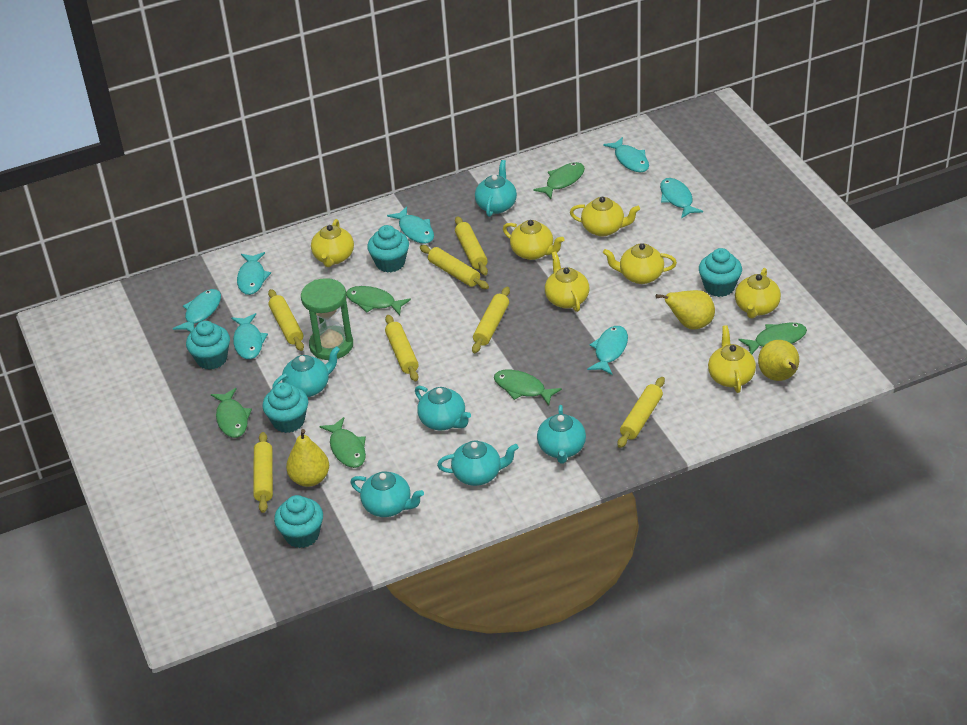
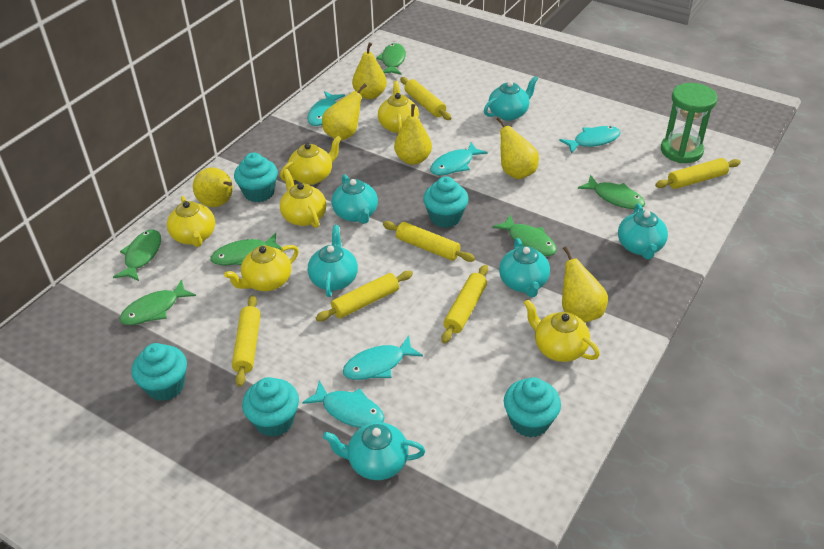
turquoise fish: [173,289,221,332] [231,313,268,359] [237,252,271,295] [387,206,434,244] [587,326,628,375] [603,137,649,172] [660,178,703,219] = 7 -> [302,380,385,428] [307,91,345,126] [343,335,423,380] [430,142,488,175] [559,126,621,154] = 5
yellow pear: [286,429,329,487] [656,290,715,329] [758,340,799,381] = 3 -> [193,168,233,207] [322,83,367,140] [352,42,387,99] [394,104,432,165] [496,117,539,179] [562,246,608,323] = 6
yellow rolling pin: [253,432,273,513] [268,289,304,351] [385,315,419,381] [420,245,489,289] [455,216,488,276] [472,287,510,353] [618,377,665,448] = 7 -> [232,295,261,387] [316,271,413,321] [383,221,475,262] [400,77,451,120] [442,265,488,343] [655,158,741,189] = 6
yellow teapot: [311,219,354,267] [503,220,564,260] [545,252,589,312] [570,197,640,236] [603,243,677,284] [708,325,756,393] [735,268,781,319] = 7 -> [167,196,215,247] [224,245,299,291] [280,136,342,185] [280,169,326,228] [378,81,419,134] [524,299,600,362] = 6

